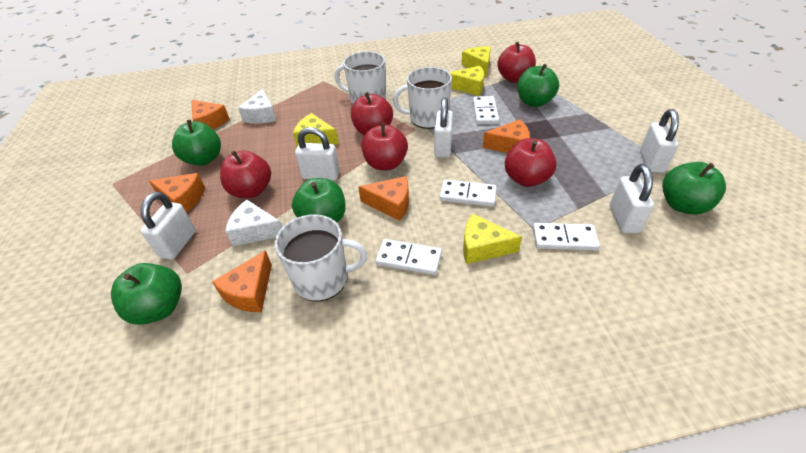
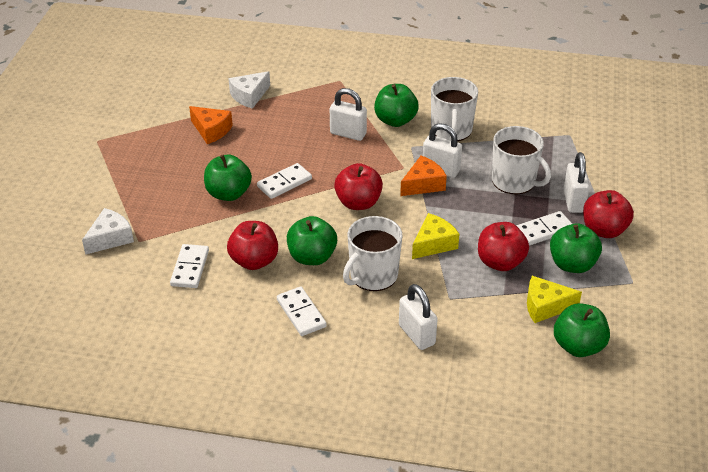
orange cheese: [149,173,205,212] [191,100,229,129] [212,250,272,312] [358,176,409,221] [483,119,530,153] = 5 -> [189,106,233,144] [400,155,447,196] = 2
red apple: [220,150,271,198] [351,92,393,135] [361,123,408,170] [497,42,536,83] [505,138,556,187] = 5 -> [227,221,278,270] [334,163,383,210] [478,222,529,271] [583,190,634,238] = 4
white padlock: [141,192,196,260] [295,127,340,181] [434,98,453,158] [610,164,654,233] [640,109,679,173] = 5 -> [330,88,367,141] [399,284,438,350] [423,123,462,178] [564,152,590,213] = 4
yellow cheese: [293,113,339,146] [449,66,484,96] [461,46,491,77] [463,214,522,264] = 4 -> [412,213,459,259] [527,276,582,323] = 2

